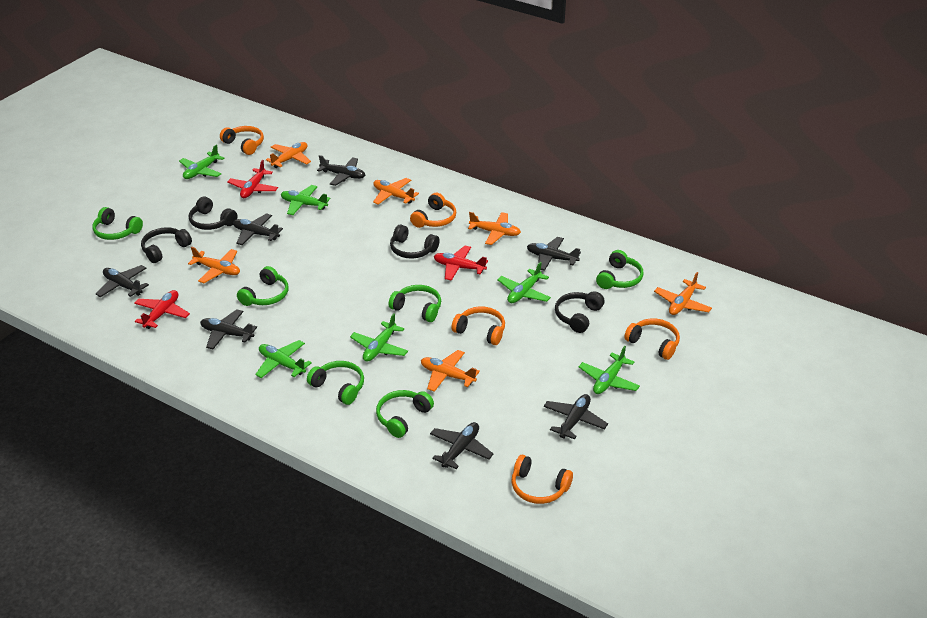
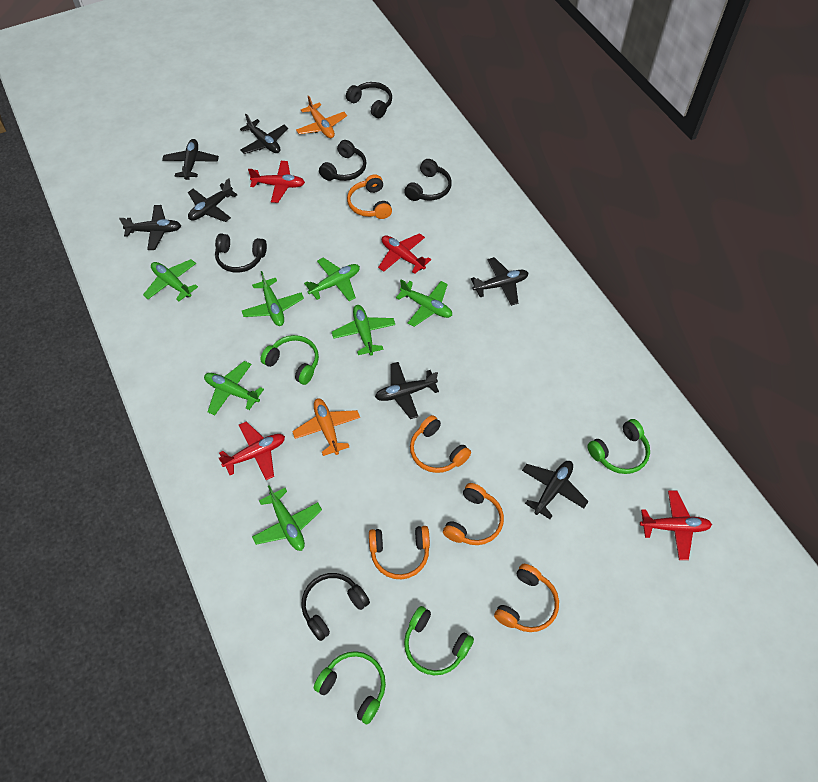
black headphones: [141,227,192,263] [189,196,237,230] [390,224,440,259] [555,291,605,333] = 4 -> [215,233,267,273] [301,573,370,641] [319,140,367,181] [346,82,392,118] [404,159,452,201] = 5
green headphones: [92,207,143,240] [237,266,289,306] [307,361,364,405] [376,390,434,438] [388,285,441,322] [596,250,644,289] = 6 -> [260,335,319,385] [314,651,386,725] [404,606,474,676] [587,419,650,474] = 4
green plane: [179,145,224,179] [255,340,312,378] [281,185,330,215] [350,313,408,362] [497,262,551,303] [579,346,640,394] = 6 -> [143,259,198,301] [204,361,264,416] [242,271,304,326] [252,485,322,551] [304,258,360,301] [332,305,395,356] [396,280,452,327] = 7
orange plane: [188,247,240,283] [266,142,311,168] [373,178,419,205] [421,350,480,392] [468,212,521,245] [654,272,712,315] = 6 -> [292,398,360,456] [296,96,347,138] = 2
red plane: [134,290,190,329] [228,160,278,198] [434,246,488,281] = 3 -> [219,421,285,480] [248,161,305,203] [378,233,431,274] [640,490,712,560] = 4

